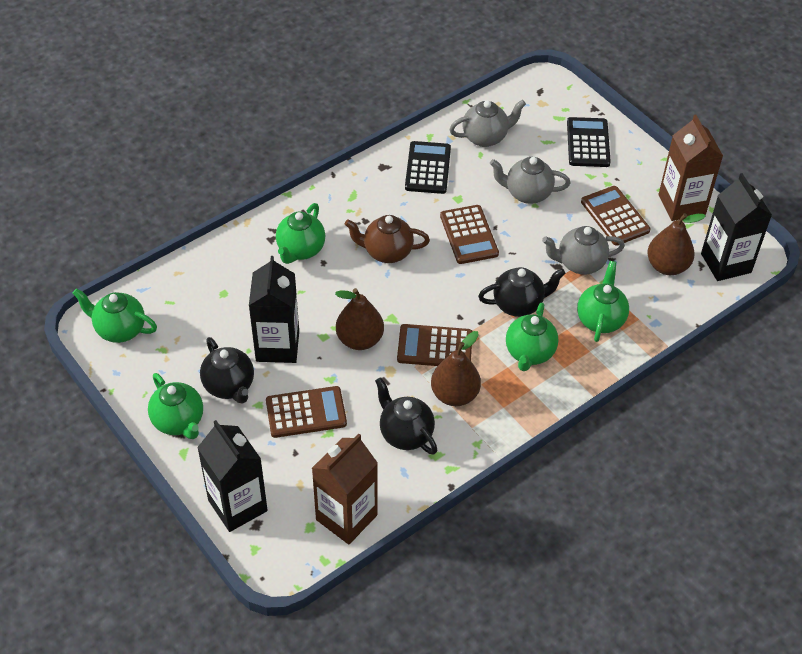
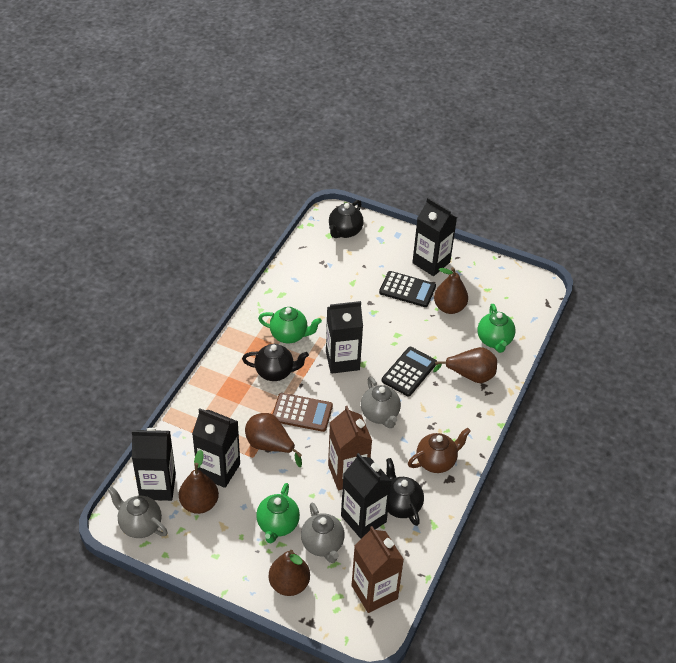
black carton: [197,420,268,532] [249,256,299,363] [701,173,772,281] = 3 -> [132,428,176,501] [192,408,240,488] [326,301,363,374] [341,453,391,539] [412,198,457,276] = 5
brown calculator: [266,386,347,438] [397,324,473,366] [440,205,499,264] [581,186,651,246] = 4 -> [273,393,333,432] = 1
brown pear: [335,288,384,350] [431,331,481,406] [647,213,705,275] = 3 -> [179,450,219,514] [245,413,302,467] [269,550,310,596] [433,347,497,383] [434,267,468,314] = 5
green teapot: [72,288,157,343] [148,373,203,439] [276,203,325,264] [506,303,558,371] [577,261,629,342] = 5 -> [256,483,300,543] [258,307,322,344] [477,304,516,353] = 3

